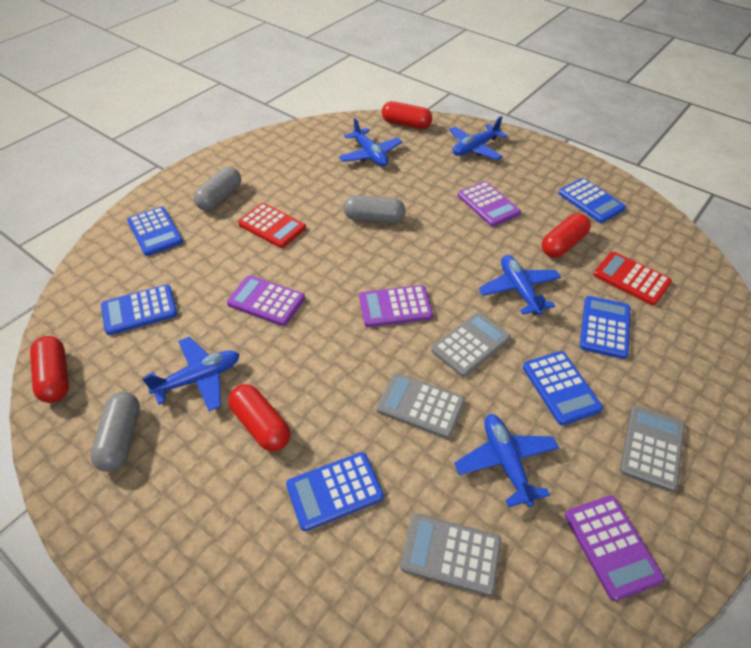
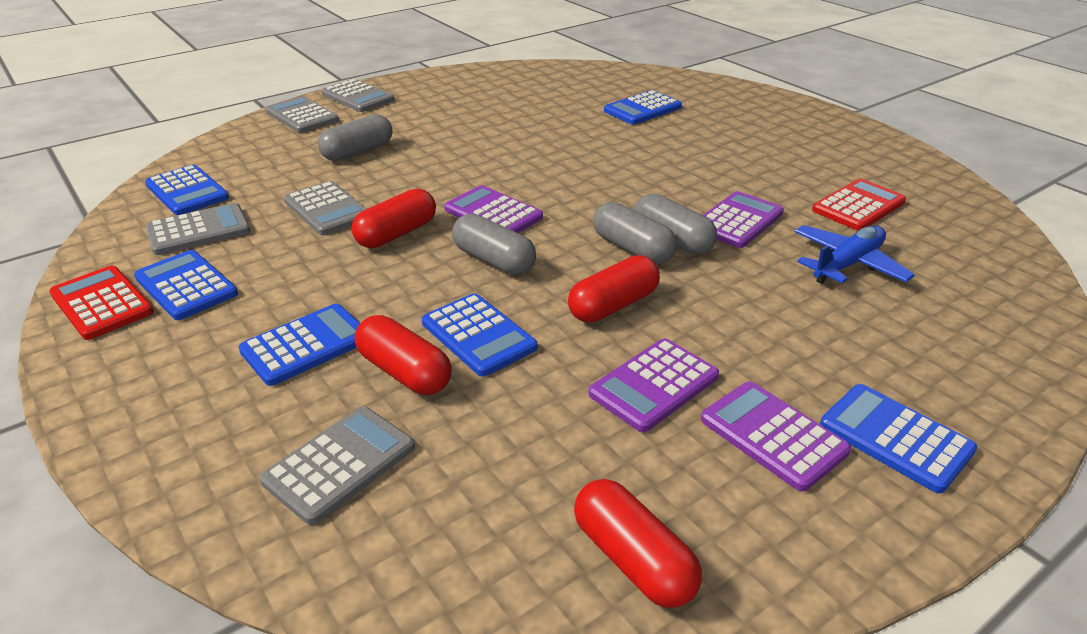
blue plane: [142,337,240,411] [339,118,403,166] [449,116,508,160] [454,414,559,507] [479,255,561,315] = 5 -> [794,225,915,284] = 1
grey calculator: [377,373,465,439] [400,514,501,596] [431,312,511,377] [620,405,685,492] = 4 -> [145,203,251,255] [260,406,415,525] [266,96,339,133] [284,181,367,235] [322,79,394,112] = 5
grey capsule: [90,392,140,472] [194,167,241,211] [343,195,406,223] = 3 -> [318,114,393,161] [452,214,536,275] [593,202,677,264] [634,193,717,254] = 4

